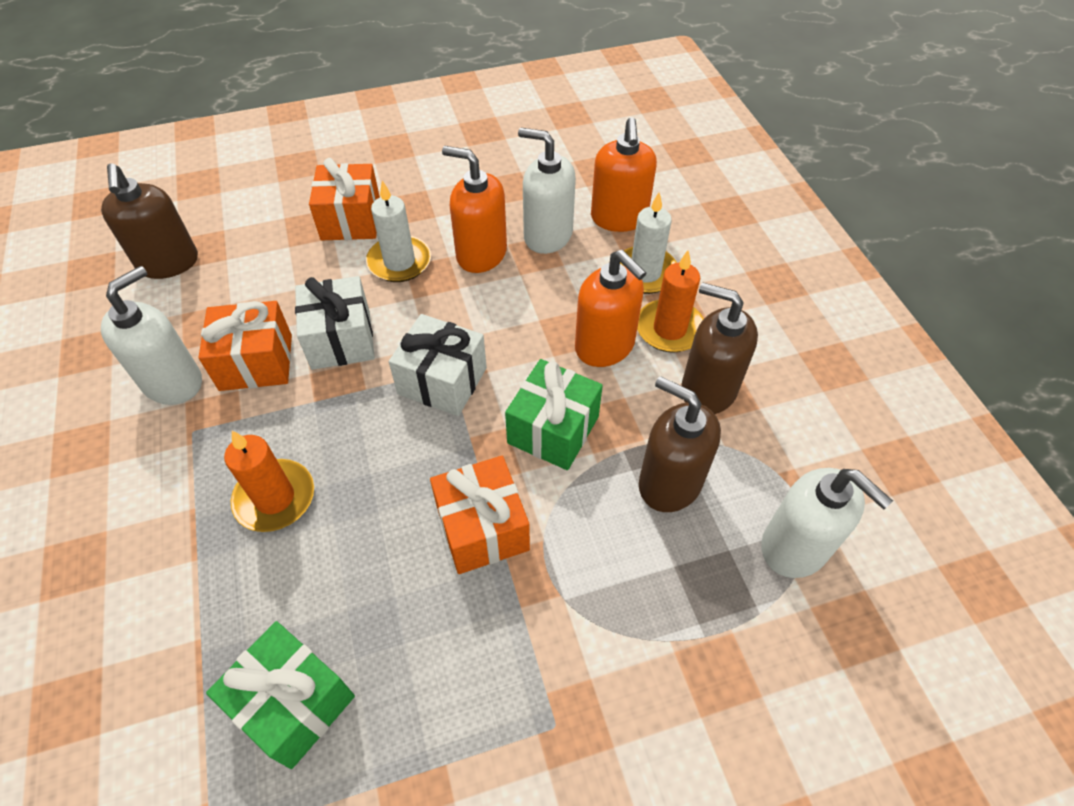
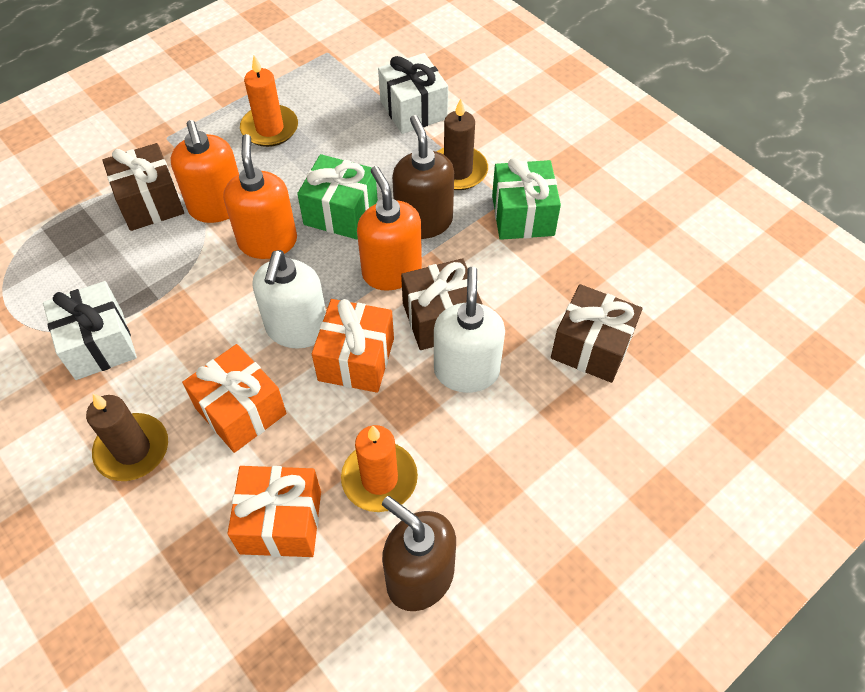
brown candle: none = 0 -> [86,394,168,481] [437,98,488,190] = 2
brown gift: none = 0 -> [103,143,184,231] [401,258,483,350] [551,284,642,383] = 3
brown soap dispenser: [101,163,198,279] [639,376,721,512] [681,282,758,414] = 3 -> [382,496,456,611] [392,115,454,239] = 2
white candle: [366,180,431,282] [620,192,677,294] = 2 -> none = 0
white soap dispenser: [101,266,202,405] [518,128,576,254] [761,468,893,578] = 3 -> [252,250,326,348] [434,266,505,393] = 2

